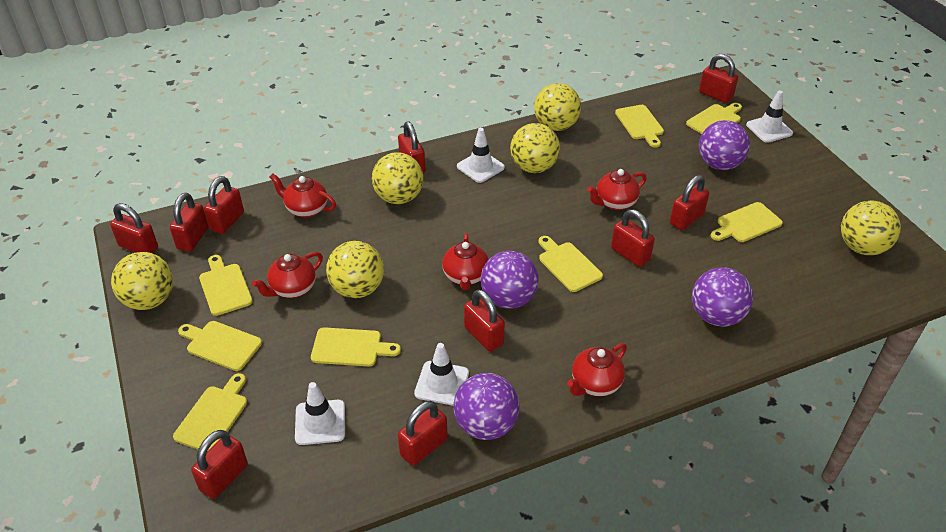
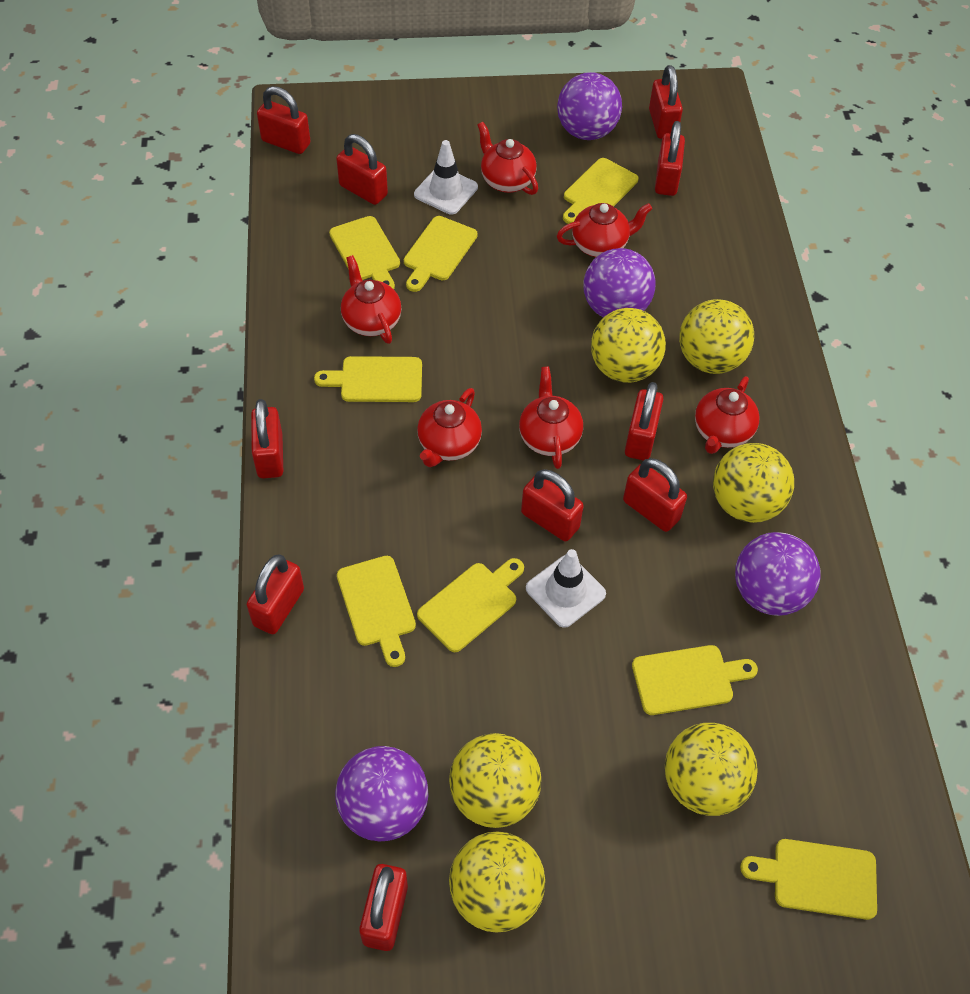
red teapot: [252,252,323,298] [270,173,336,218] [442,233,489,290] [567,343,627,396] [587,169,647,210] = 5 -> [341,255,401,344] [417,388,482,467] [477,122,538,195] [519,366,583,469] [557,203,652,257] [695,376,759,454] = 6
white traffic cone: [295,382,345,445] [414,343,469,406] [457,128,505,183] [746,91,793,143] = 4 -> [414,140,478,215] [526,549,606,628] = 2

